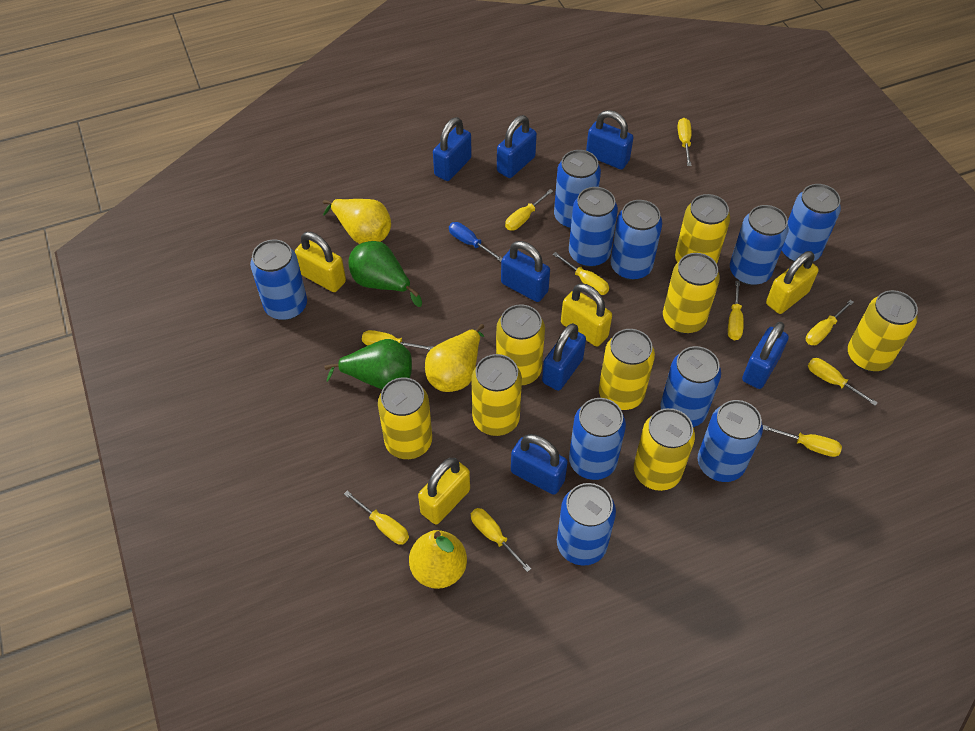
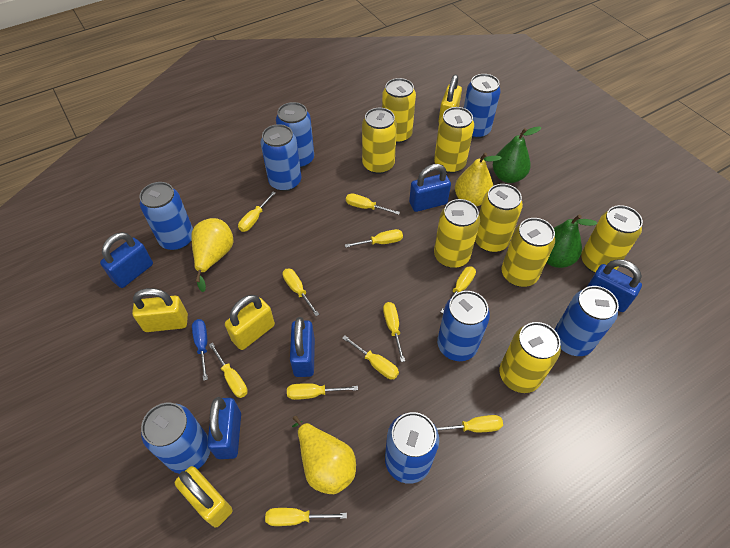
blue can: [250,239,307,320] [554,150,601,229] [557,483,616,566] [569,187,618,267] [569,398,626,480] [610,200,662,280] [660,346,721,427] [698,400,763,482] [730,205,789,285] [782,184,841,262] = 10 -> [140,182,193,250] [141,403,210,474] [260,124,301,191] [276,102,314,168] [385,412,439,484] [437,291,490,361] [464,74,501,139] [555,286,619,356] = 8
blue padlock: [433,117,472,181] [497,115,537,178] [501,241,550,302] [511,434,568,495] [542,323,586,391] [586,110,634,169] [742,322,789,389] = 7 -> [100,232,153,288] [207,397,241,459] [290,317,315,377] [409,164,451,212] [587,259,642,312] = 5
yellow screwdriver: [344,491,409,544] [362,330,433,350] [471,508,531,572] [505,189,553,231] [552,252,609,295] [677,118,692,166] [728,281,744,340] [763,425,842,457] [806,300,854,345] [808,358,878,406] = 10 -> [209,343,248,398] [238,191,276,232] [265,508,347,526] [283,268,319,316] [287,383,358,400] [342,336,399,379] [345,229,403,248] [346,193,400,215] [383,302,405,362] [437,415,503,432] [441,266,476,313] = 11

